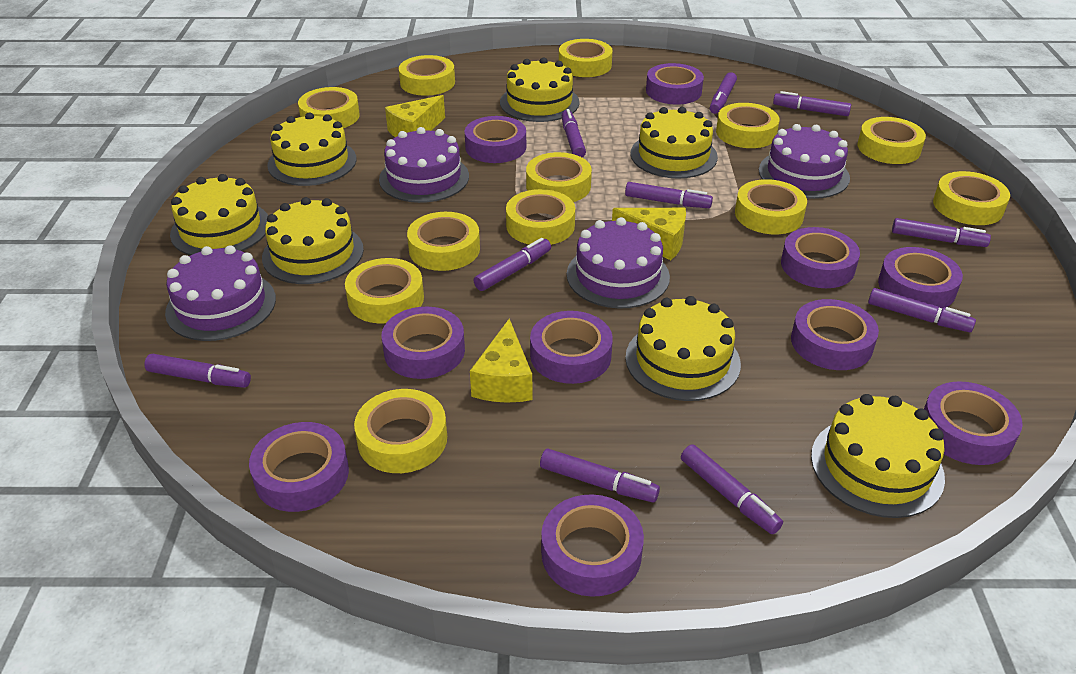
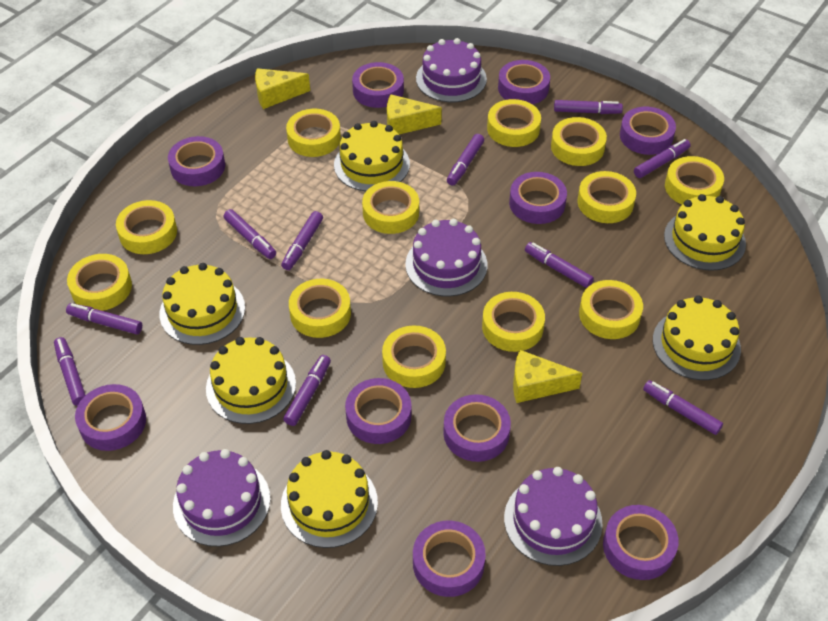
yellow cake: [170,174,268,255] [262,197,364,284] [267,113,356,186] [500,57,579,122] [625,296,741,401] [630,107,718,179] [811,394,945,518] = 7 -> [159,263,245,345] [206,337,296,424] [281,450,378,548] [334,121,410,191] [653,295,741,380] [664,194,746,271] = 6

